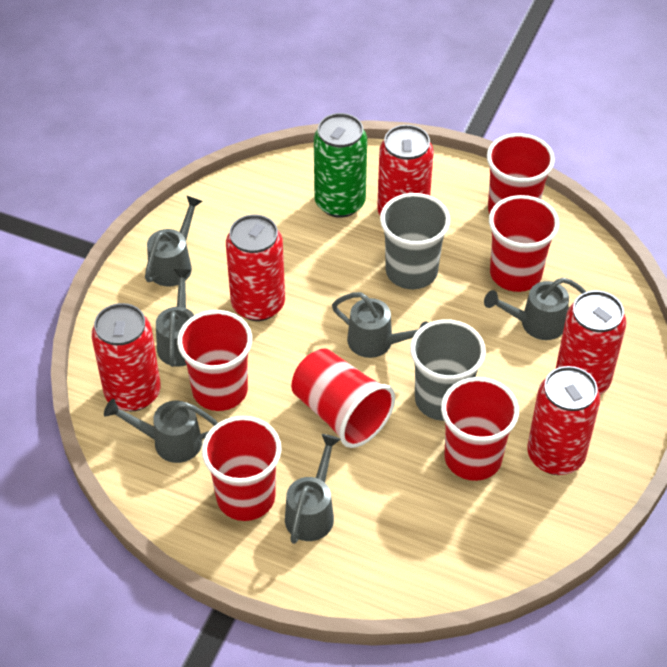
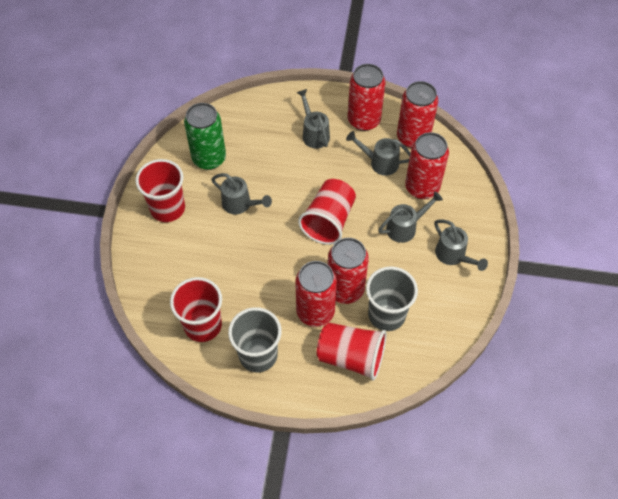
grey watering can: [104,399,218,463] [145,195,203,287] [156,269,194,367] [285,434,341,544] [332,292,428,358] [484,278,586,340] = 6 -> [211,173,272,214] [297,89,330,148] [346,131,411,176] [378,191,443,243] [434,220,488,271] = 5
red cup: [177,310,252,411] [202,416,281,521] [291,349,395,448] [441,377,519,481] [487,133,555,214] [489,195,559,292] = 6 -> [135,159,185,222] [170,277,222,342] [298,179,356,245] [317,322,386,381] = 4

